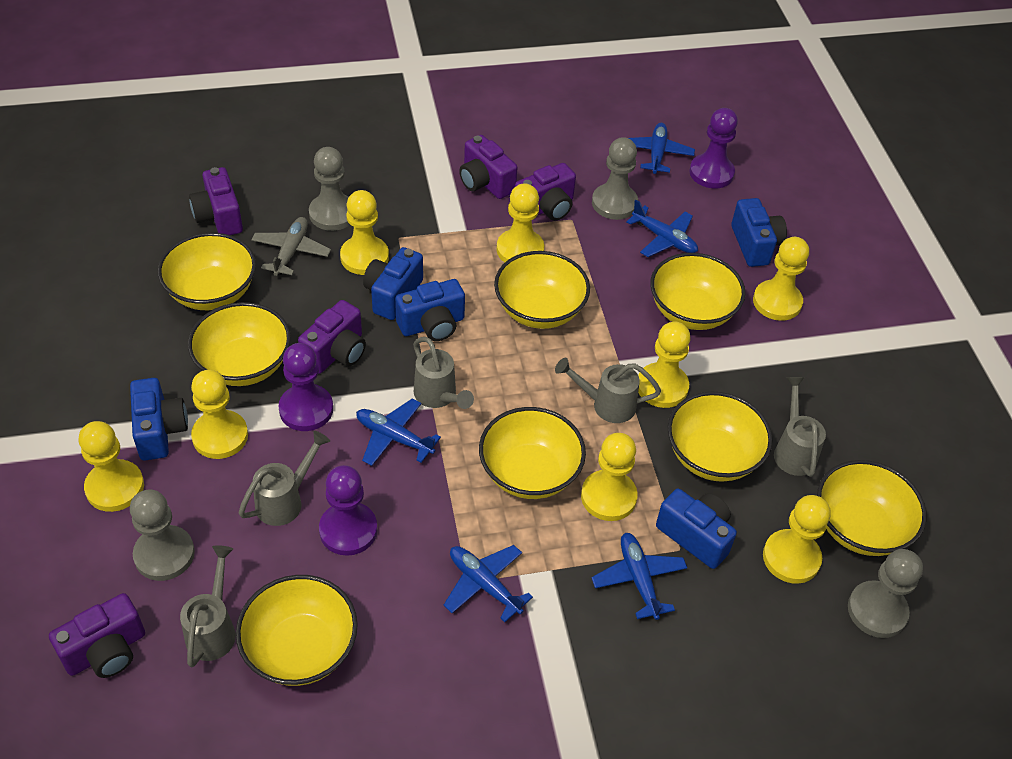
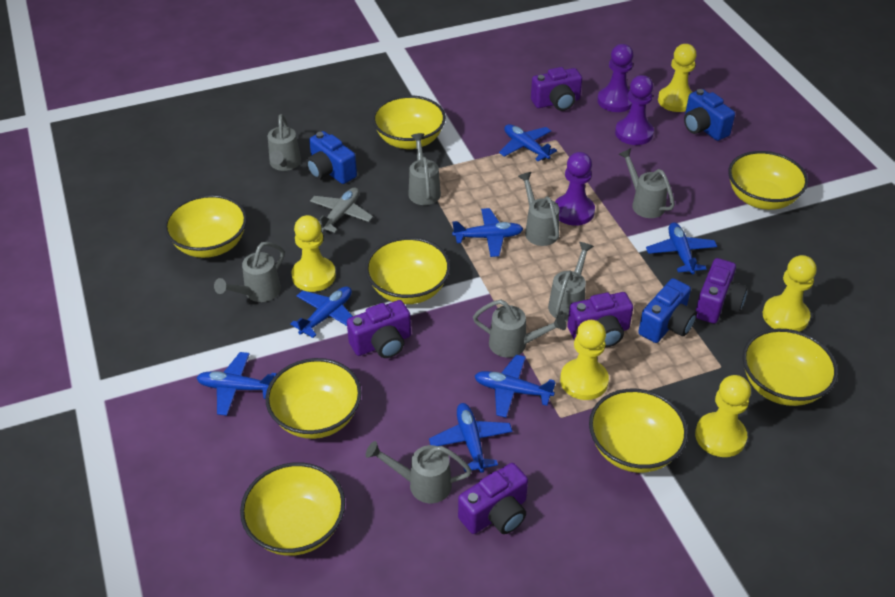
blue camera: [130,378,188,460] [363,247,423,320] [395,279,465,341] [656,489,737,569] [731,198,787,267] = 5 -> [306,131,357,184] [638,278,697,343] [684,89,735,141] = 3
blue plane: [356,398,441,466] [444,545,533,622] [592,533,687,620] [626,200,698,257] [629,123,695,174] = 5 -> [197,352,277,416] [290,286,353,338] [429,403,513,473] [452,208,523,257] [475,355,556,417] [499,124,557,161] [646,222,717,274] = 7
grey pawn: [130,490,195,581] [309,147,350,231] [592,137,638,220] [848,549,923,638] = 4 -> none = 0
grey watering can: [180,545,236,667] [239,431,330,526] [413,337,474,409] [555,358,661,423] [774,377,826,477] = 5 -> [214,242,285,302] [268,114,301,171] [366,441,472,503] [408,133,441,205] [473,299,567,358] [518,172,559,246] [548,242,594,321] [619,148,675,218] = 8
yellow pawn: [79,421,144,512] [191,370,248,459] [340,190,389,275] [496,183,544,262] [581,433,638,521] [638,321,691,408] [753,237,809,321] [763,495,831,584] = 8 -> [291,215,336,292] [560,320,609,400] [658,44,696,112] [695,375,751,457] [763,255,816,332] = 5

